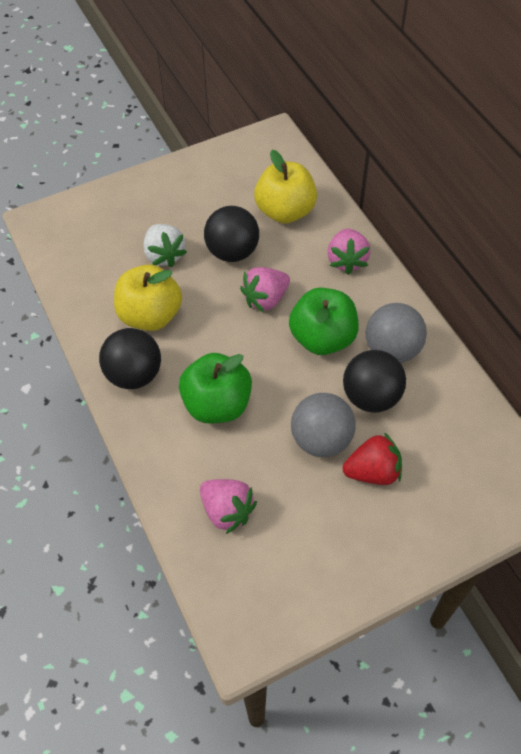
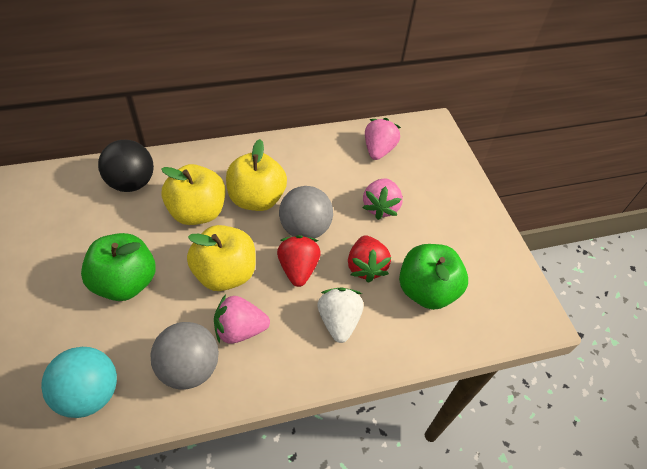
black ball: [99,328,161,389] [204,206,259,262] [343,350,406,413] = 3 -> [98,140,154,192] = 1
red strawberry: [343,432,402,485] = 1 -> [277,235,321,287] [348,235,391,283] = 2
turquoise ball: none = 0 -> [41,347,117,418] = 1
yellow apple: [114,265,182,331] [254,150,317,224] = 2 -> [161,164,225,225] [187,225,256,291] [226,139,287,211] = 3

